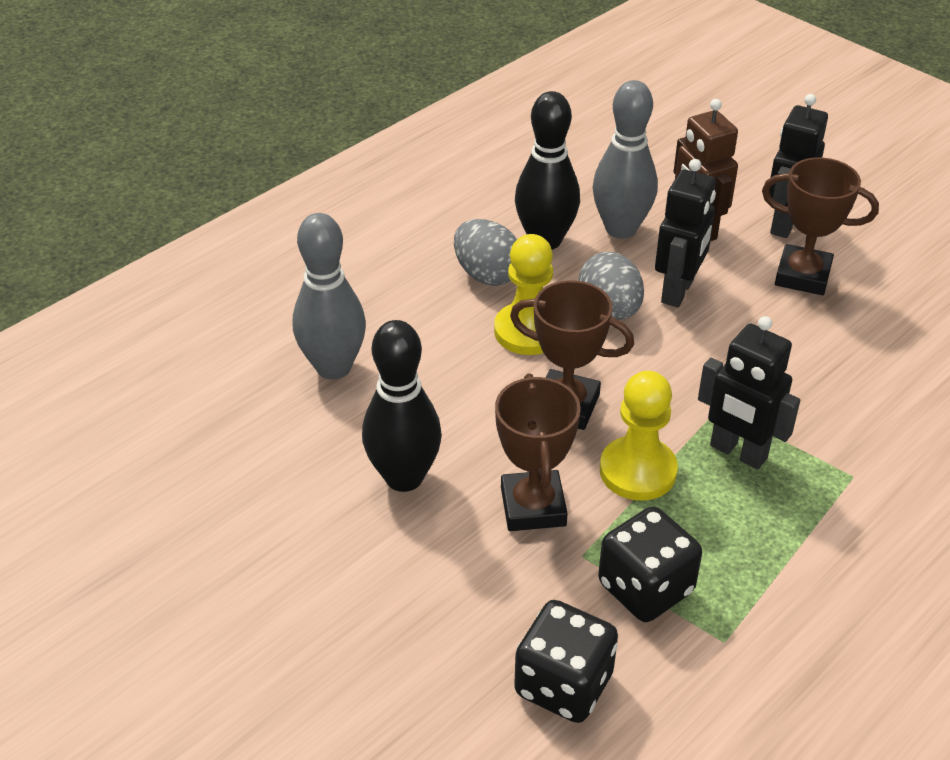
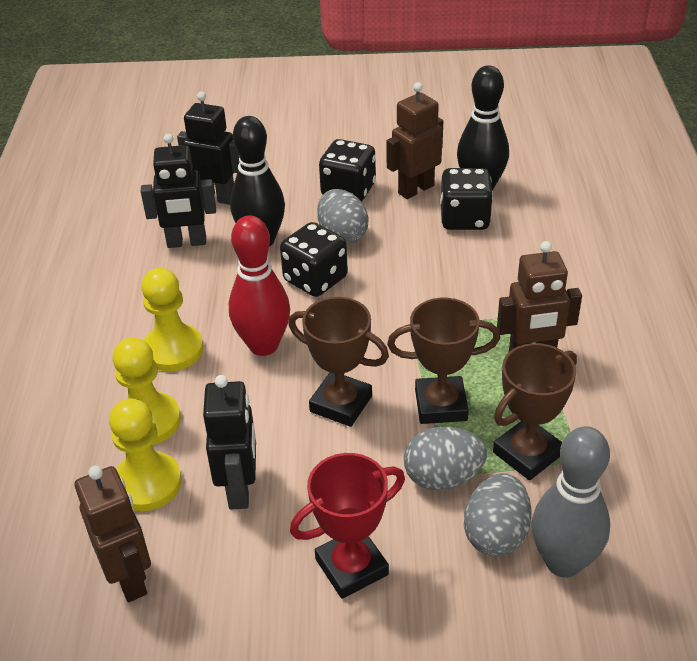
black dice: [514,600,618,723] [598,506,702,622] = 2 -> [280,222,348,297] [319,139,376,202] [440,168,493,230] = 3
brown robot: [674,99,738,241] = 1 -> [75,465,151,602] [386,82,443,199] [497,241,582,352] = 3
grey bowling pin: [293,213,366,380] [593,80,658,239] = 2 -> [532,426,610,578] = 1
grey egg: [454,219,517,286] [579,252,644,320] = 2 -> [317,189,369,244] [404,427,487,490] [464,473,532,556] = 3
red bowling pin: none = 0 -> [229,216,290,356] = 1
red trophy: none = 0 -> [290,453,405,599] = 1
yellow pawn: [494,234,553,355] [600,371,678,501] = 2 -> [109,398,182,511] [112,337,181,445] [141,268,203,371] = 3

